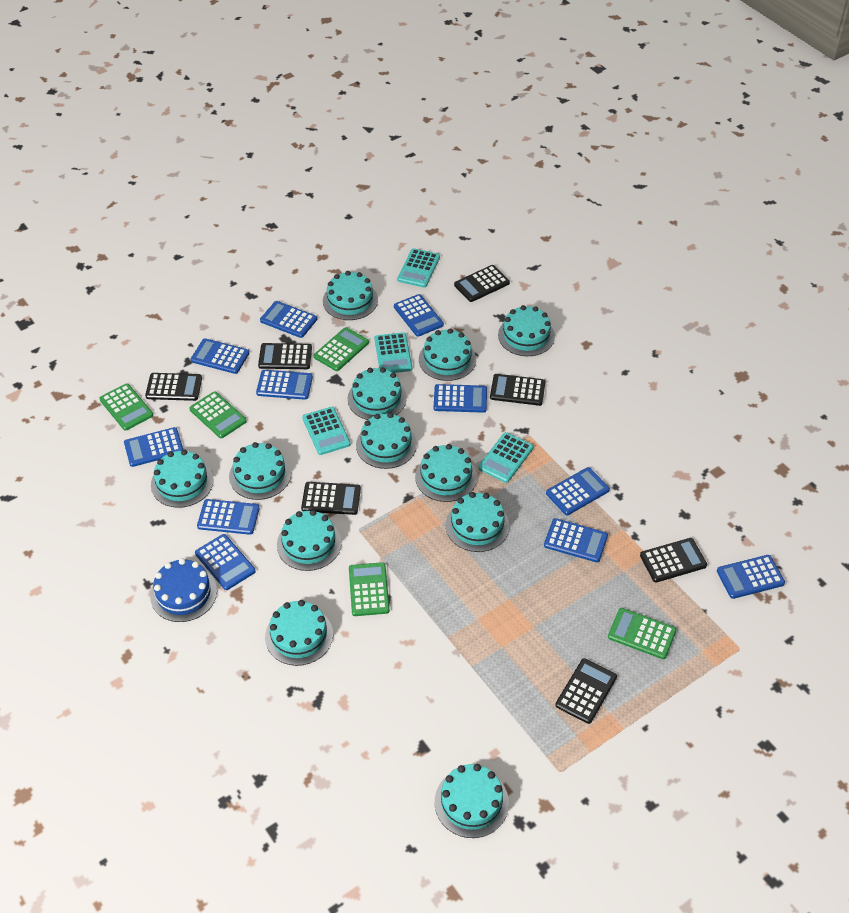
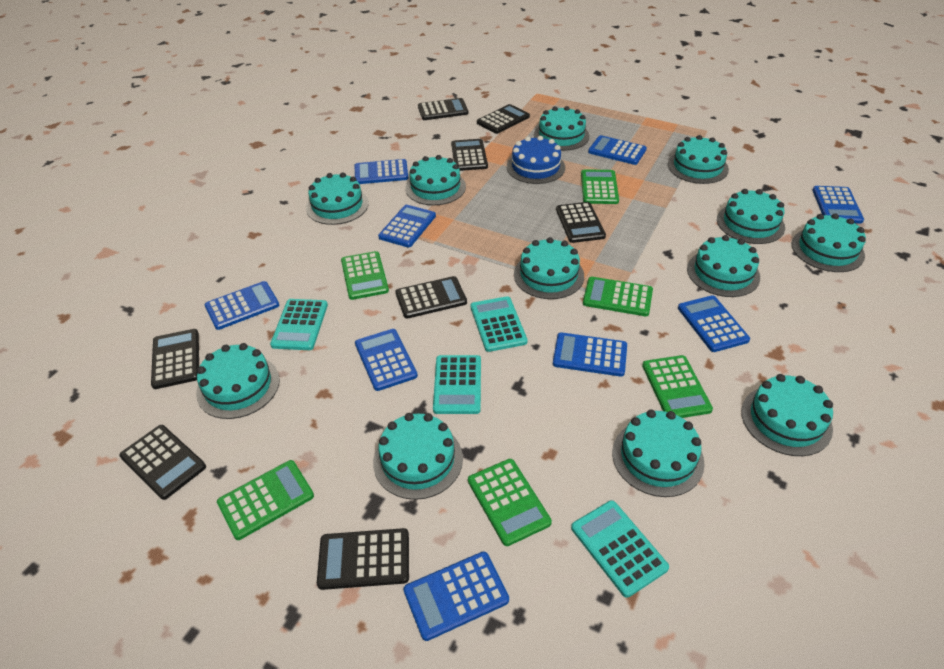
black calculator: [145,373,202,401] [258,343,312,369] [301,482,361,515] [454,265,510,302] [490,374,546,406] [556,658,617,724] [640,538,707,582] = 7 -> [119,425,206,500] [151,329,199,389] [317,528,409,590] [395,276,467,319] [418,98,468,120] [451,139,488,171] [477,104,530,134] [556,202,606,243] = 8
blue calculator: [124,427,183,467] [191,338,249,374] [195,534,256,590] [197,499,260,535] [256,370,313,400] [260,301,317,338] [394,294,444,337] [434,384,487,413] [544,518,608,562] [546,467,610,515] [717,555,785,599] = 11 -> [204,281,279,330] [355,159,408,184] [355,329,418,391] [378,205,436,248] [404,551,509,641] [553,332,627,377] [588,135,647,165] [678,295,750,352] [812,186,864,223] = 9
green calculator: [99,383,153,431] [189,391,247,438] [314,327,369,371] [349,562,390,616] [608,608,677,659] = 5 -> [217,460,314,540] [341,251,389,300] [468,459,552,546] [581,169,619,204] [583,277,653,316] [642,355,713,418] = 6

